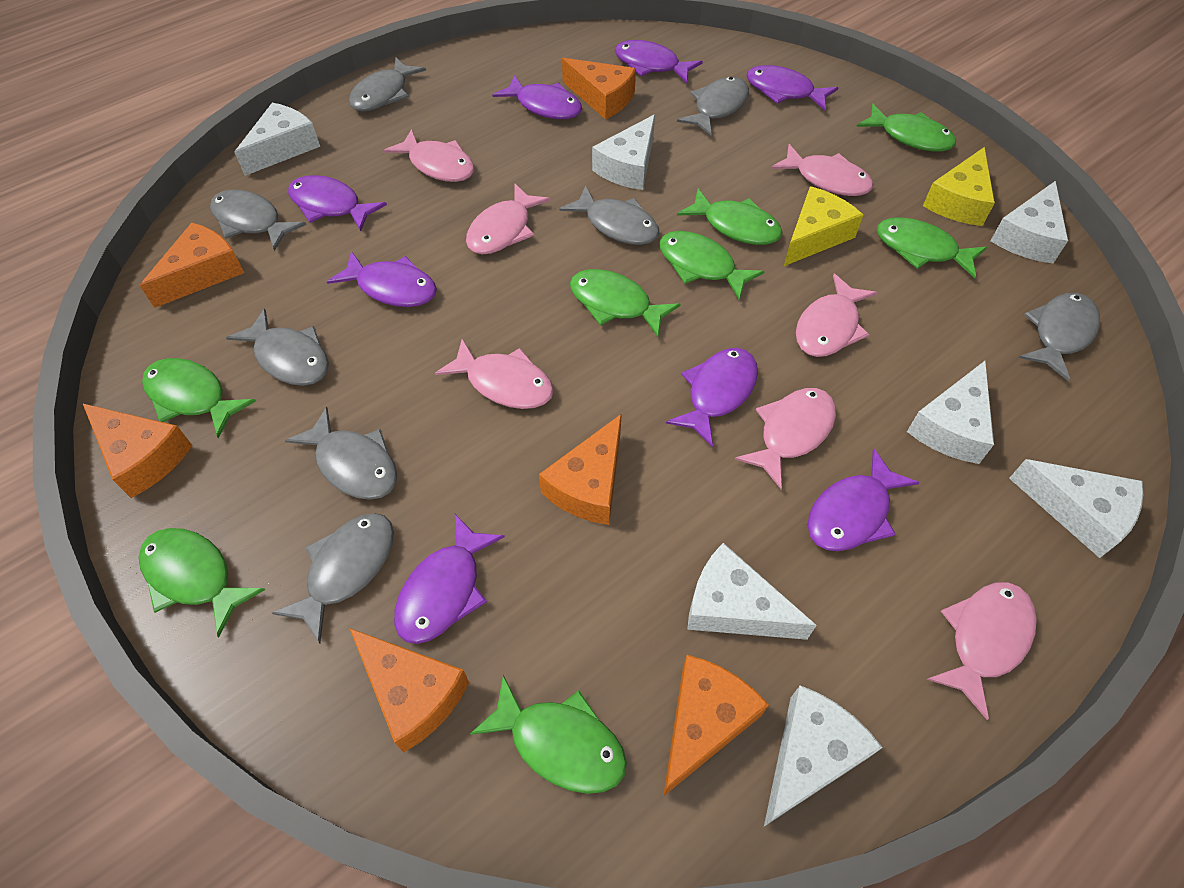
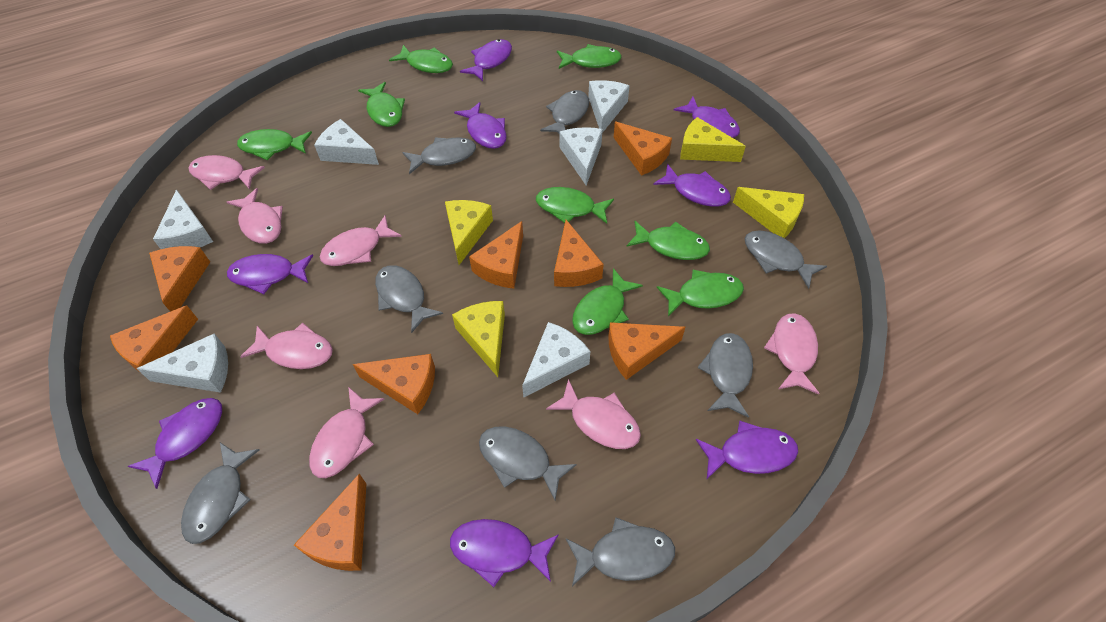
orange cheese: [82,403,193,498] [140,223,244,308] [350,628,469,753] [539,414,622,525] [562,58,636,120] [663,655,769,796] = 6 -> [110,306,198,374] [149,246,210,312] [294,474,366,571] [353,354,435,414] [469,221,523,289] [554,220,604,287] [608,322,685,380] [613,122,672,176] = 8
white cheese: [234,103,320,176] [592,114,655,190] [687,543,817,640] [764,686,883,826] [907,361,994,464] [990,181,1068,263] [1009,459,1143,558] = 7 -> [137,334,228,393] [153,190,213,249] [314,119,379,165] [522,322,590,398] [559,127,602,185] [588,80,630,133] = 6
yellow cheese: [784,186,863,266] [923,147,995,226] = 2 -> [445,200,493,265] [452,301,505,377] [680,117,746,162] [733,187,804,238] = 4

